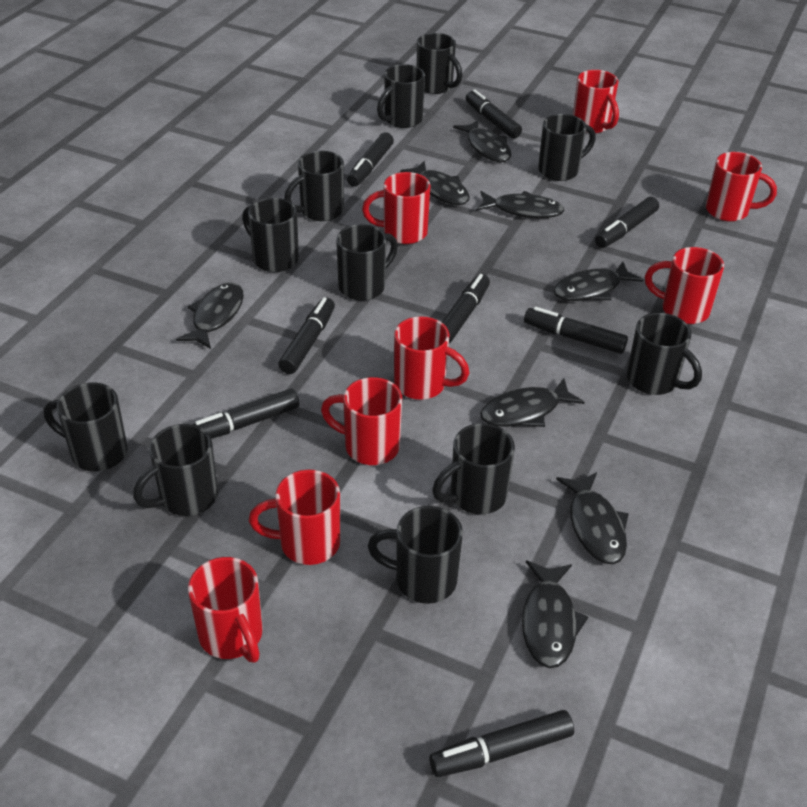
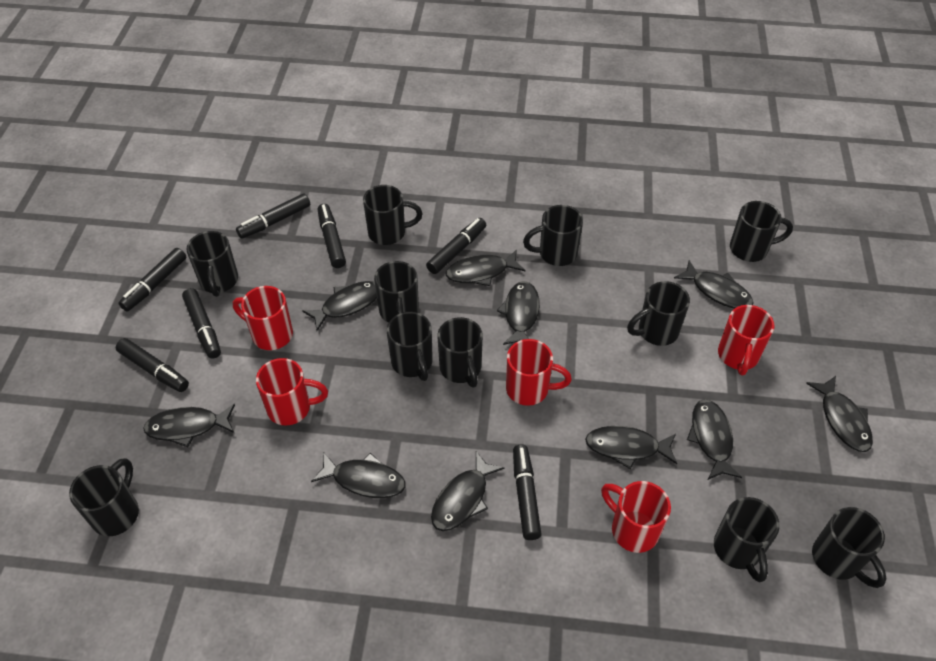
black fish: [176,283,244,349] [400,161,470,205] [453,120,511,162] [476,191,565,218] [480,378,585,427] [522,560,588,668] [553,261,643,301] [556,472,629,564] = 8 -> [143,404,235,447] [302,281,377,331] [311,452,406,498] [431,451,504,531] [446,249,526,286] [497,281,540,345] [585,426,677,469] [674,260,754,309] [687,399,742,480] [806,376,873,452] = 10
black marker: [192,389,299,439] [278,297,335,374] [347,132,394,187] [429,710,574,777] [442,274,490,343] [466,90,522,139] [524,307,628,354] [595,197,659,248] = 8 -> [116,338,189,392] [118,248,186,311] [182,288,221,359] [236,193,310,239] [318,204,346,268] [426,218,486,274] [513,444,542,540] = 7
red mug: [188,557,263,662] [249,470,340,565] [321,377,402,465] [362,172,431,244] [394,316,469,400] [573,70,619,133] [645,247,724,324] [706,152,777,222] = 8 -> [233,286,293,350] [256,358,328,426] [506,339,572,406] [601,481,671,553] [718,305,775,375] = 5

